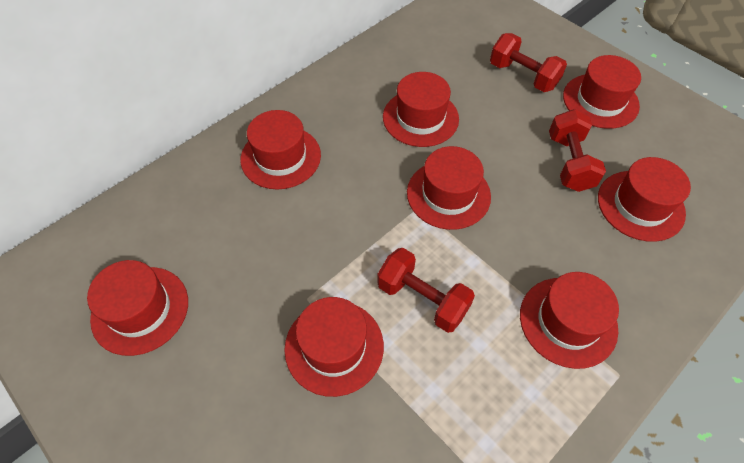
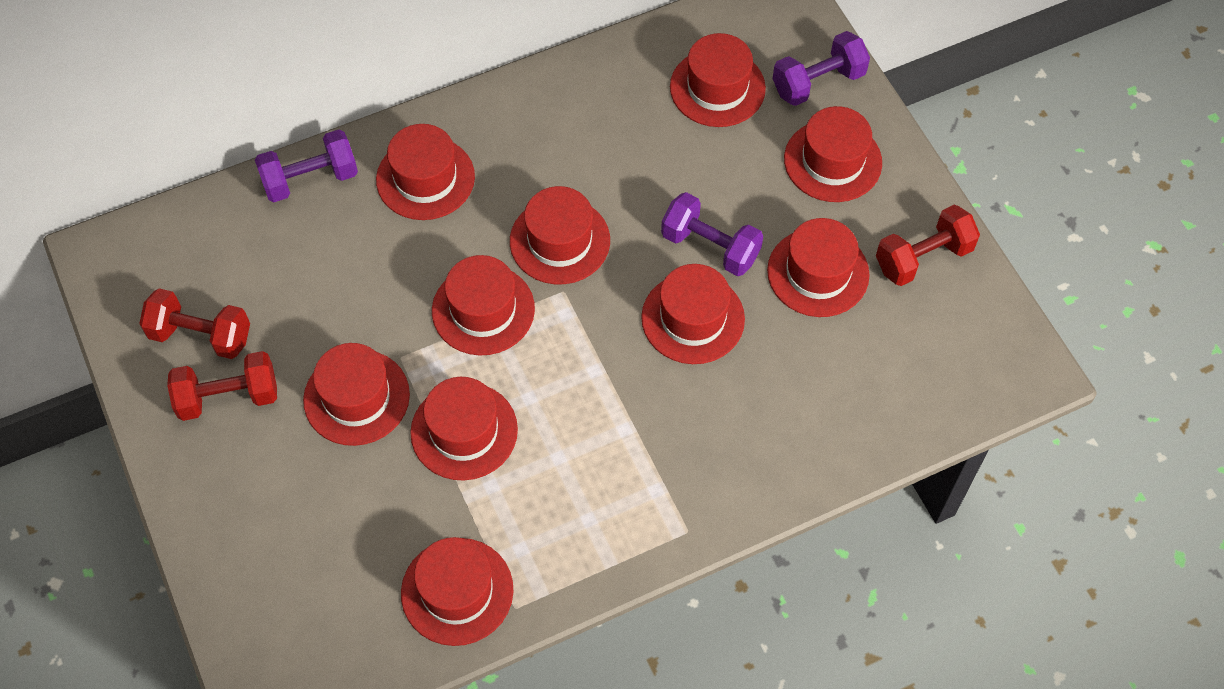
purple dumbbell: none = 0 -> [255,130,358,202] [661,192,763,276] [773,31,870,106] = 3
red hat: [87,260,188,356] [240,110,321,189] [284,297,384,397] [383,72,459,147] [407,146,491,230] [520,272,619,369] [563,55,641,129] [598,157,691,242] = 8 -> [303,343,410,446] [376,124,475,220] [401,537,513,646] [410,377,518,480] [432,255,535,355] [510,186,610,284] [641,264,745,364] [670,33,766,127] [767,218,870,317] [784,106,882,202] = 10

